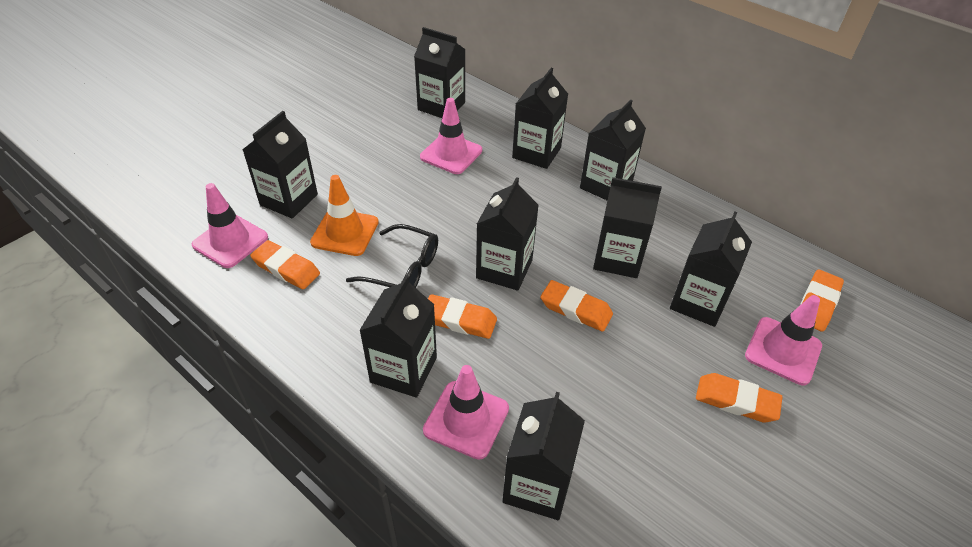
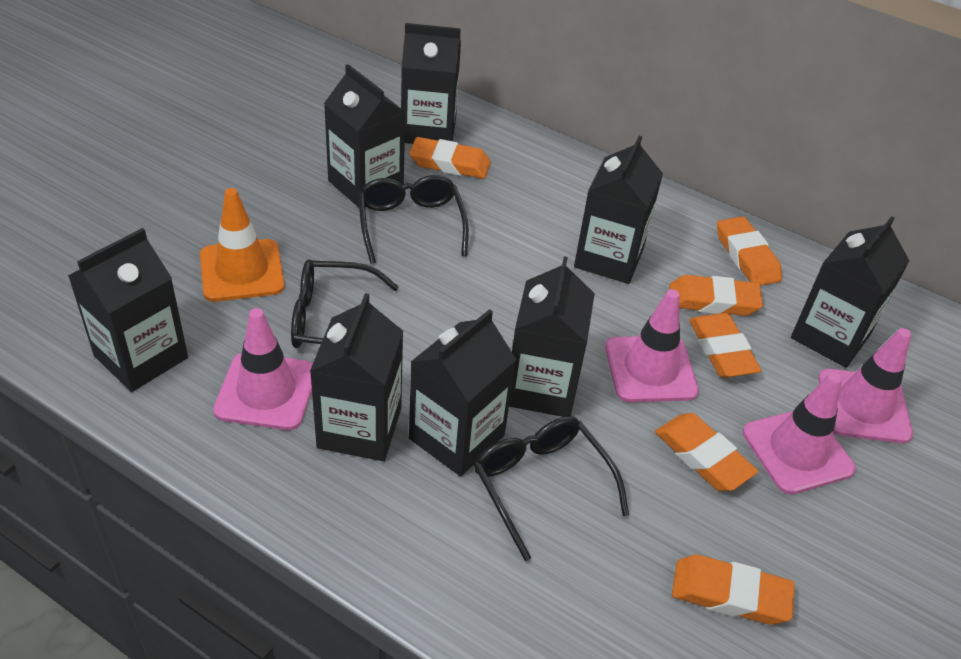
black carton: [242,111,318,218] [359,275,437,398] [414,27,465,118] [476,177,539,291] [502,392,585,520] [512,68,568,169] [580,99,646,200] [593,177,662,278] [670,212,752,327] = 9 -> [68,228,188,392] [310,293,403,461] [324,64,405,207] [401,23,461,144] [409,309,517,476] [509,256,595,417] [574,136,663,284] [791,216,909,368] = 8
black glasses: [346,224,438,288] = 1 -> [291,260,399,348] [358,175,469,264] [474,416,629,561] = 3
orange eraser: [250,240,320,289] [428,294,497,339] [541,280,613,332] [696,373,782,422] [800,270,844,332] = 5 -> [409,137,491,179] [655,413,758,491] [669,275,763,316] [672,555,795,625] [689,313,762,378] [717,216,782,286] = 6

